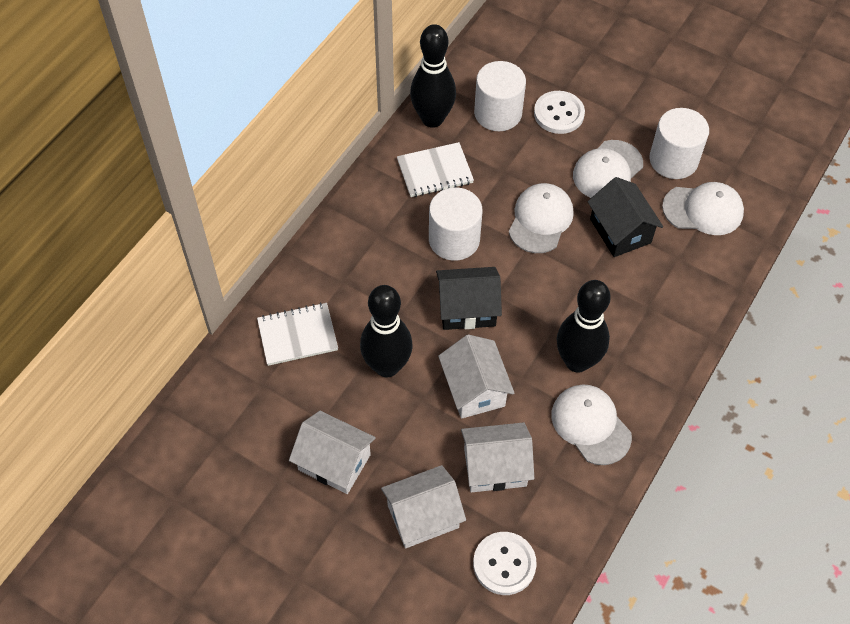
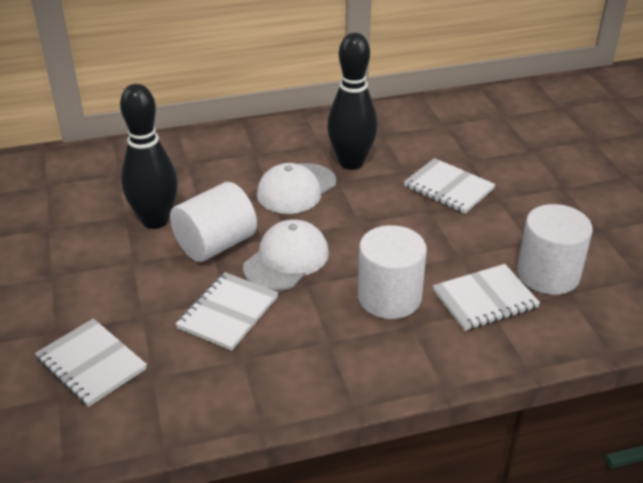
black bowling pin: [360,285,413,377] [410,24,456,128] [557,280,611,373] = 3 -> [120,84,178,229] [327,33,378,170] = 2
black house: [436,267,502,330] [588,177,663,257] = 2 -> none = 0
white button: [473,532,537,595] [534,91,585,134] = 2 -> none = 0
white cap: [509,183,574,253] [551,385,632,465] [573,140,643,198] [662,182,744,235] = 4 -> [243,219,329,291] [257,163,336,214] = 2
white house: [289,411,376,494] [381,465,466,548] [438,334,514,419] [461,422,534,492] = 4 -> none = 0
white notebook: [257,302,338,366] [397,142,474,197] = 2 -> [35,318,147,407] [176,272,278,351] [404,158,495,214] [433,264,540,331] = 4

